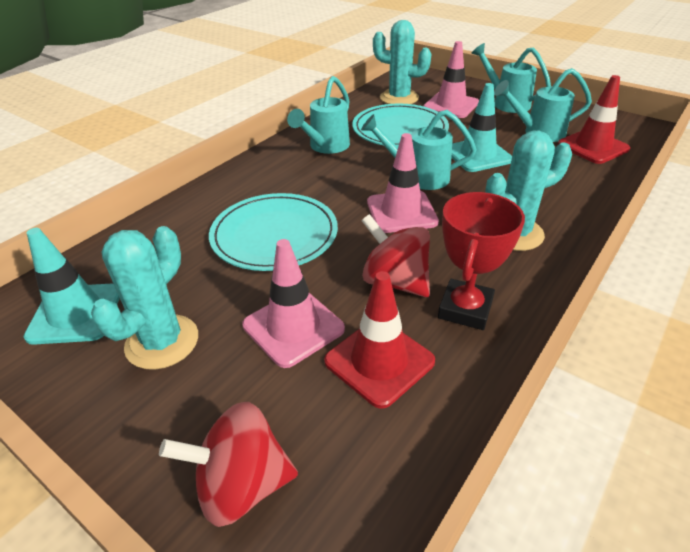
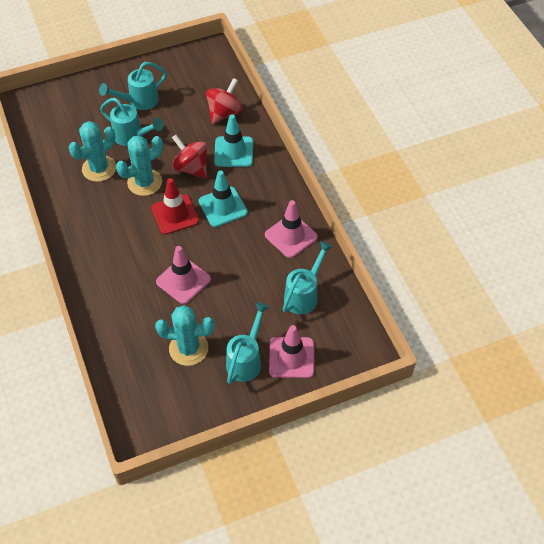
red traffic cone: [324,271,435,409] [558,75,630,164] = 2 -> [151,178,199,235] = 1
red trophy: [438,192,525,330] = 1 -> none = 0
turquoise plate: [209,193,338,271] [352,104,449,147] = 2 -> none = 0

